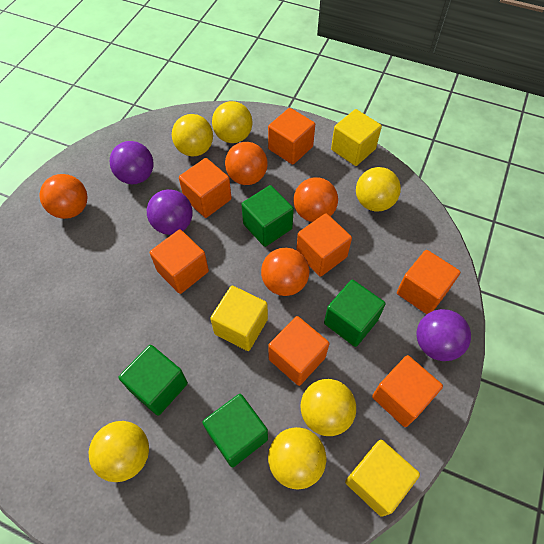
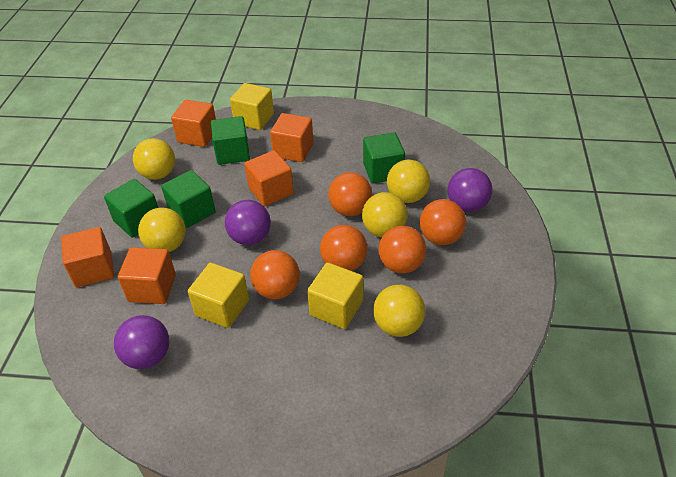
orange ball: [40,174,87,219] [225,142,268,185] [261,248,309,296] [294,177,338,222] = 4 -> [250,250,300,299] [320,225,368,271] [328,172,372,216] [378,226,426,273] [420,199,466,245] = 5
orange cube: [150,229,209,294] [179,158,232,218] [268,108,315,165] [268,316,329,386] [296,213,352,277] [372,355,443,427] [397,250,460,314] = 7 -> [61,227,114,287] [118,247,176,304] [171,100,216,147] [244,150,294,206] [270,113,314,162] = 5
yellow ball: [89,421,149,482] [172,114,213,156] [212,101,252,143] [268,427,326,490] [300,379,356,436] [356,167,401,212] = 6 -> [133,138,175,180] [138,208,186,252] [362,192,408,238] [373,285,425,337] [387,160,430,203] = 5

